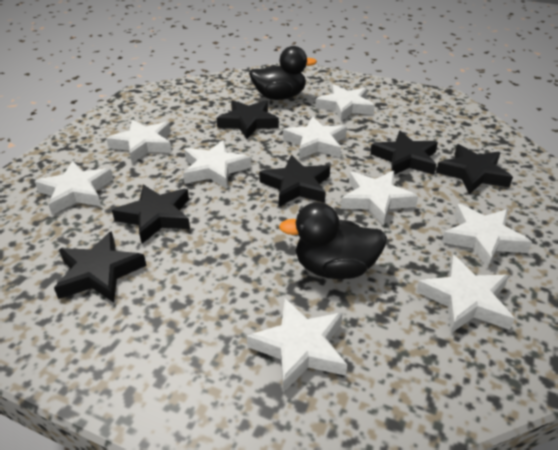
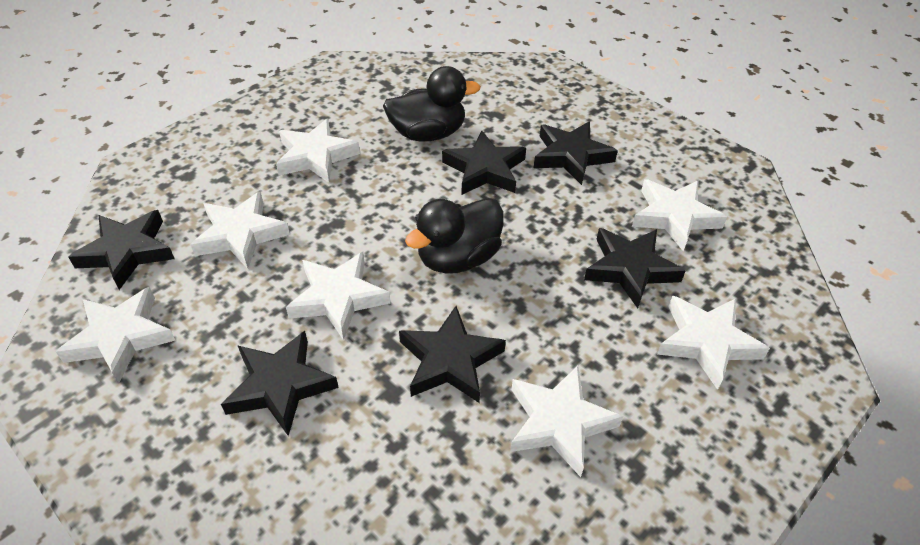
white star: [34,161,113,215] [106,120,172,163] [183,140,251,189] [247,298,347,392] [283,117,347,159] [315,85,375,121] [341,171,418,225] [416,255,515,333] [442,204,532,269] = 9 -> [56,287,176,383] [190,191,290,269] [276,119,360,183] [286,252,390,340] [510,366,623,477] [632,179,727,251] [657,295,770,390] = 7

